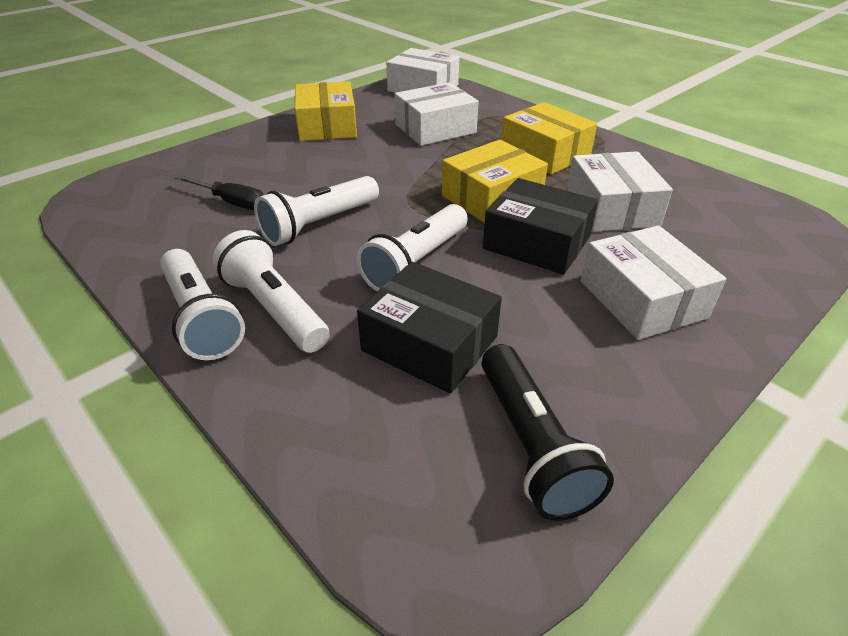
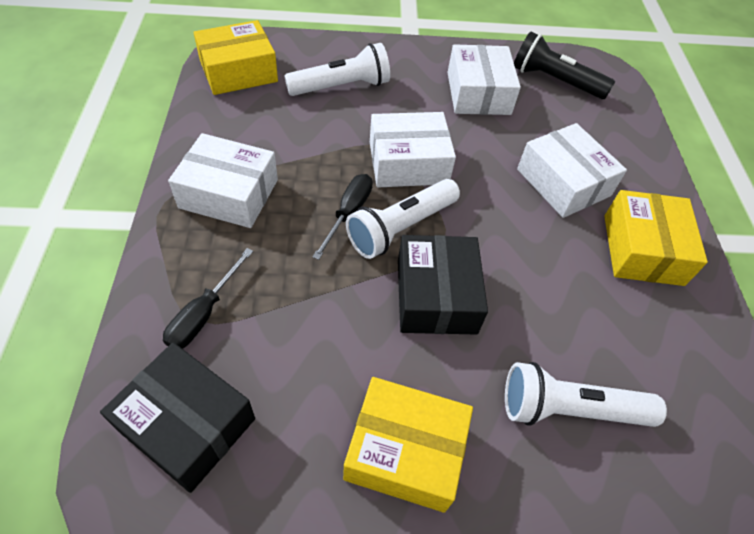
black screwdriver: [173,175,263,210] = 1 -> [163,248,253,349] [313,174,373,260] = 2
white flashlight: [160,249,245,360] [212,230,330,353] [254,176,379,246] [357,204,468,292] = 4 -> [284,43,390,96] [346,179,460,259] [505,362,667,427] = 3

